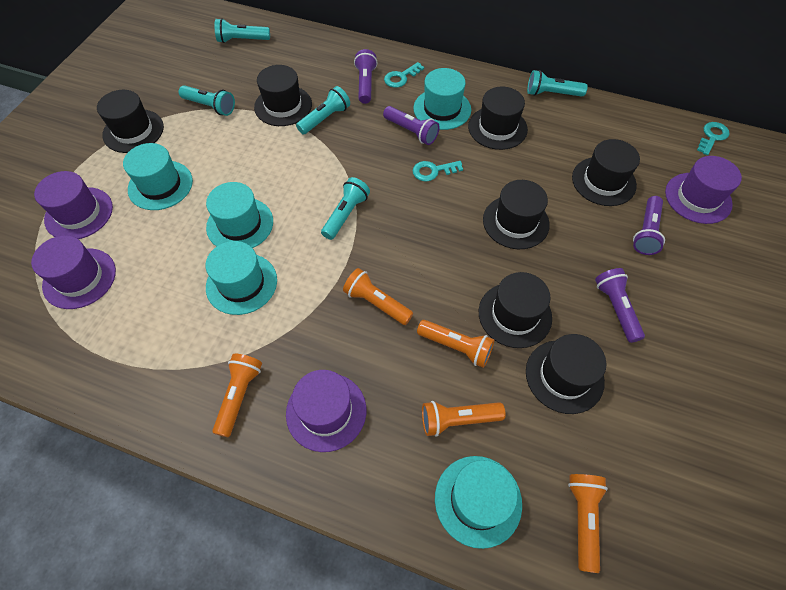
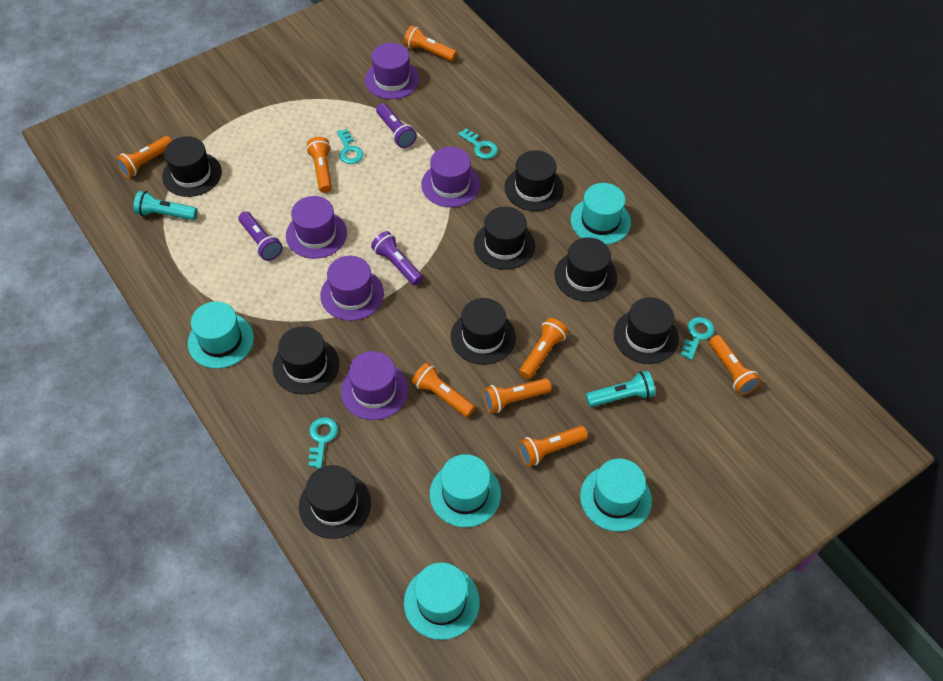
black hat: [97,90,164,153] [254,65,312,126] [468,86,528,150] [479,272,552,348] [483,180,550,249] [526,334,606,414] [572,139,640,206] = 7 -> [162,136,222,197] [273,326,339,394] [299,465,371,539] [451,298,516,365] [474,207,535,270] [505,150,564,211] [554,237,617,302] [614,297,679,364] = 8
orange flashlight: [212,354,262,437] [343,268,413,325] [417,320,494,368] [422,401,506,437] [568,474,608,573] = 5 -> [115,136,172,178] [306,137,332,193] [404,25,457,62] [412,362,475,417] [483,378,551,414] [518,426,588,467] [519,318,568,379] [709,335,761,395] = 8
purple flashlight: [354,49,377,104] [383,106,440,145] [595,268,645,343] [633,196,665,255] = 4 -> [239,212,283,261] [371,231,423,285] [376,103,417,148] = 3
purple hat: [31,236,116,309] [34,171,113,239] [286,370,366,452] [665,156,742,224] = 4 -> [286,196,347,259] [320,256,384,321] [341,351,408,420] [365,43,420,99] [421,147,480,207] = 5
turquoise flashlight: [179,85,235,116] [214,18,270,43] [296,86,350,134] [321,177,370,240] [527,70,588,97] = 5 -> [134,191,198,220] [586,371,655,407] = 2
turquoise key: [384,62,424,88] [412,161,463,181] [697,122,729,155] = 3 -> [308,417,338,469] [337,129,364,164] [458,128,498,159] [681,317,715,360] = 4

